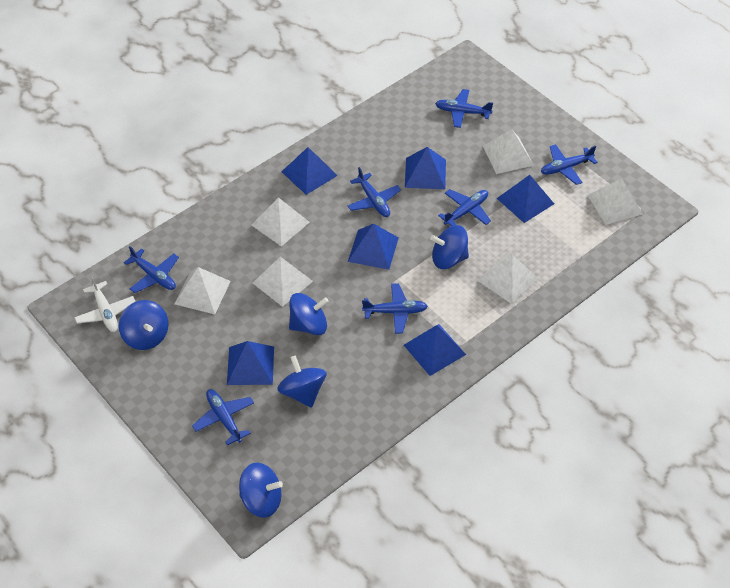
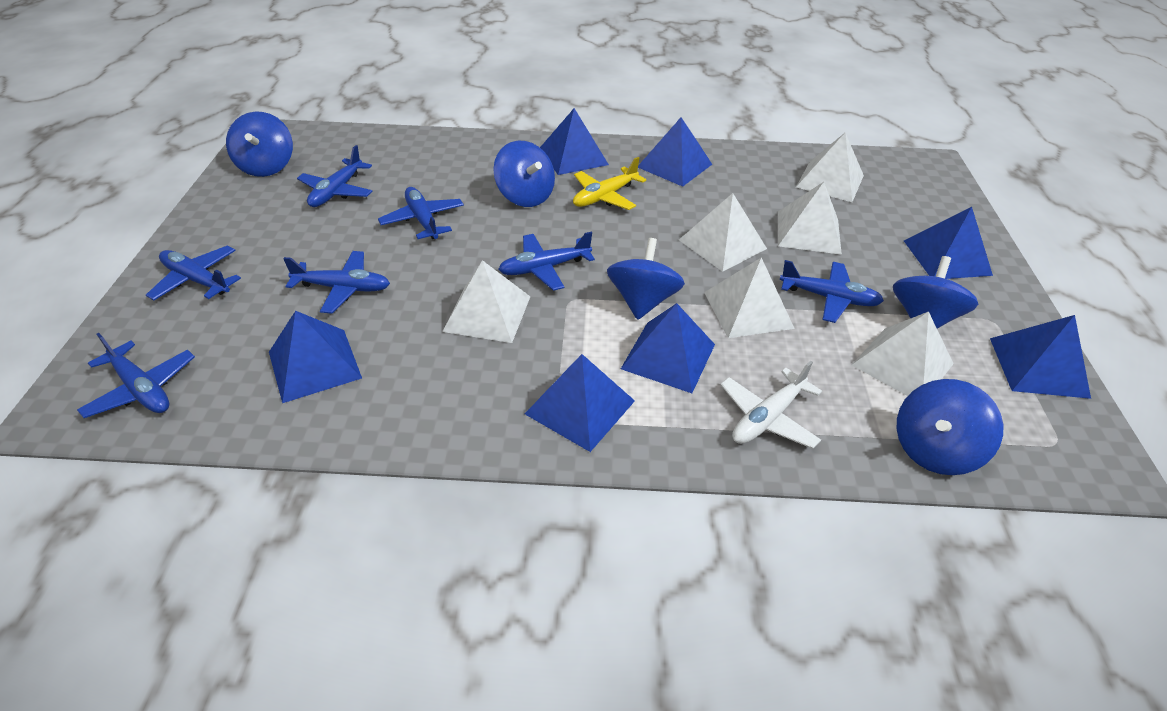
blue pyramid: [227,341,274,385] [282,147,338,195] [348,224,399,270] [404,324,466,376] [405,147,446,189] [497,175,554,223] = 6 -> [269,311,362,403] [525,354,635,452] [540,108,609,175] [621,303,715,393] [638,117,712,187] [904,207,993,279] [990,315,1091,399] = 7
yellow plane: none = 0 -> [573,157,646,210] = 1

